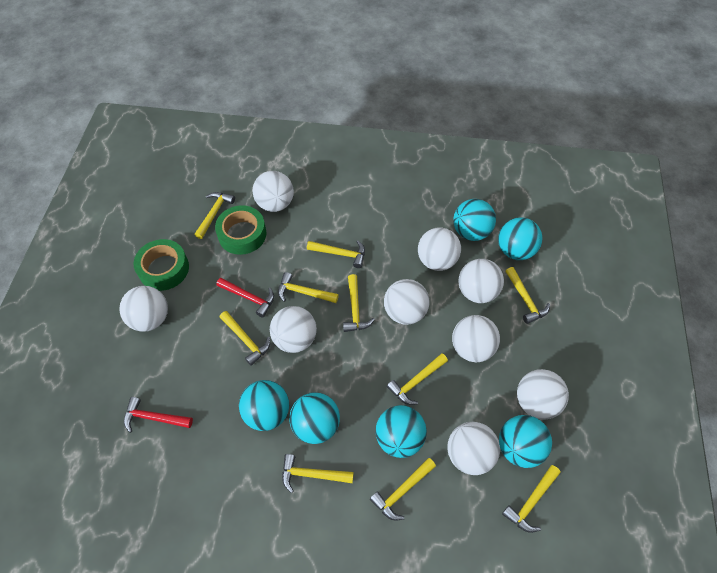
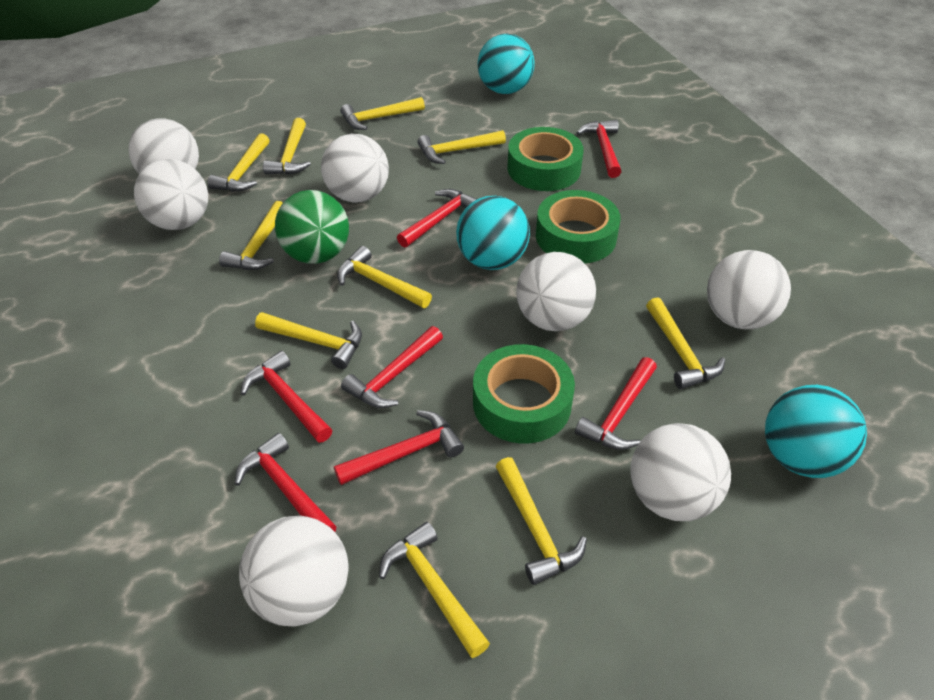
green ball: none = 0 -> [275,190,349,264] = 1
green tape: [134,239,189,291] [215,205,266,255] = 2 -> [473,344,575,444] [508,127,584,191] [536,190,621,263] = 3
red hammer: [124,397,193,433] [216,278,274,318] = 2 -> [235,433,337,532] [241,351,332,443] [334,410,464,485] [341,326,443,408] [397,189,477,248] [575,357,657,450] [576,120,621,178] = 7
turquoise ball: [239,380,289,431] [289,392,340,444] [376,405,427,458] [453,199,496,241] [498,217,542,260] [499,415,552,468] = 6 -> [456,196,530,270] [478,34,535,94] [765,385,867,478] = 3
white ball: [119,286,168,331] [253,171,294,212] [270,306,317,353] [384,279,429,325] [418,227,461,271] [447,422,500,475] [452,315,500,362] [458,259,504,303] [517,369,569,419] = 9 -> [128,118,199,174] [134,159,208,230] [239,516,348,627] [321,134,389,203] [516,252,596,331] [630,423,731,521] [707,250,791,329] = 7

